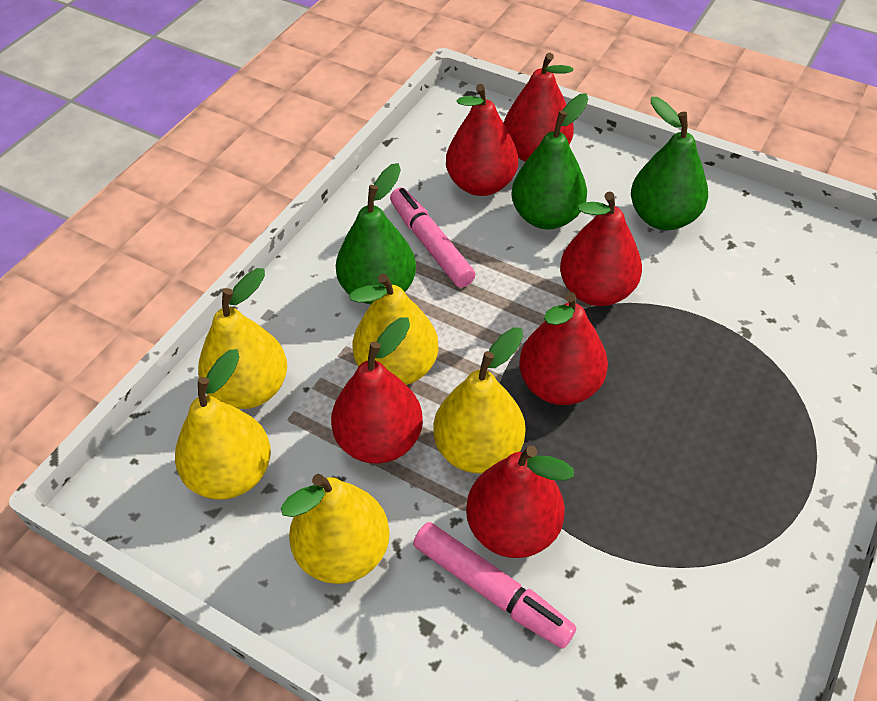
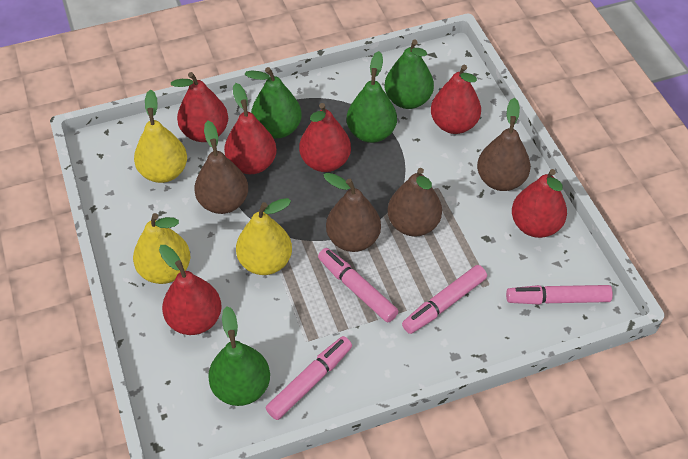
brown pear: none = 0 -> [194,121,248,214] [323,173,381,252] [387,168,442,237] [477,98,531,191] = 4
green pear: [336,163,416,304] [511,93,589,229] [631,97,708,230] = 3 -> [208,306,270,406] [245,67,302,139] [347,51,397,143] [385,40,434,109] = 4
pink marker: [390,188,475,288] [413,522,576,649] = 2 -> [266,336,352,420] [318,248,398,322] [402,265,487,334] [506,285,613,305] = 4
yellow pear: [175,349,271,500] [198,268,287,409] [281,474,390,584] [349,273,439,385] [433,327,525,474] = 5 -> [133,213,190,284] [134,90,187,183] [236,198,292,275] = 3

